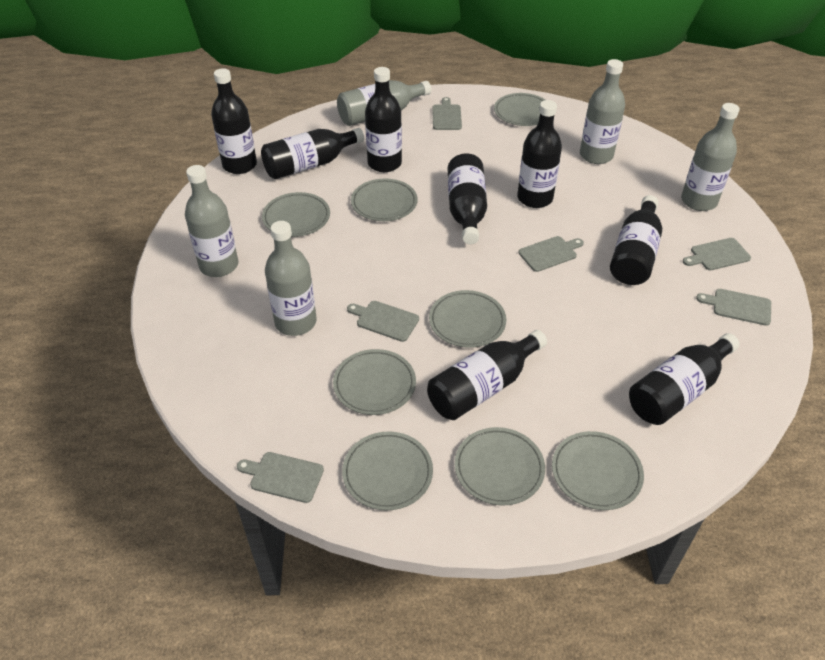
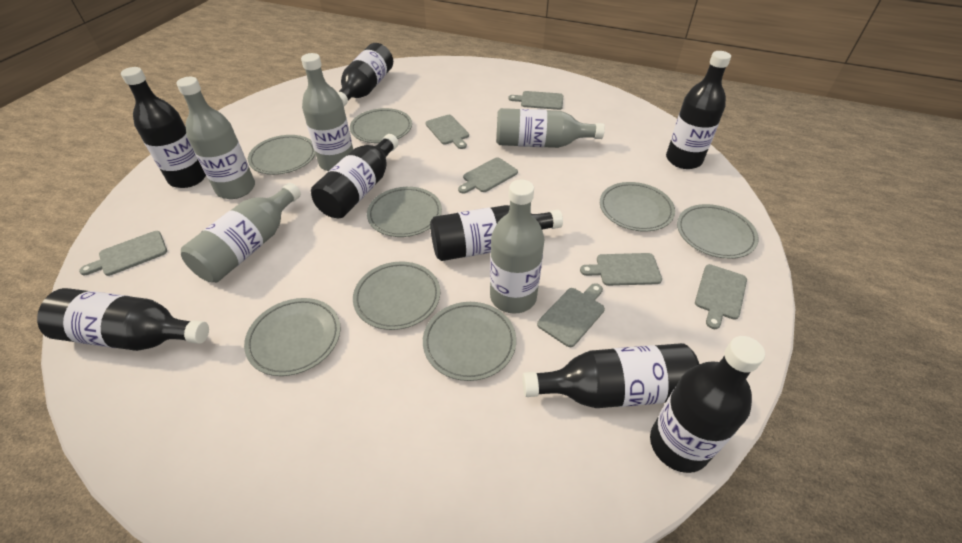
grey cutting board: [237,452,324,503] [347,301,419,342] [432,97,462,130] [519,236,584,272] [683,238,751,270] [696,289,771,326] = 6 -> [79,231,167,276] [425,115,469,149] [458,157,518,194] [508,91,563,110] [537,283,605,347] [580,253,662,286] [695,264,747,329] = 7

